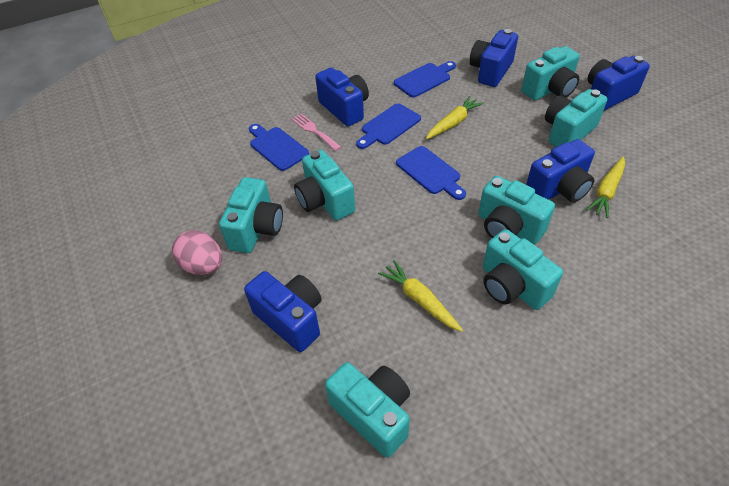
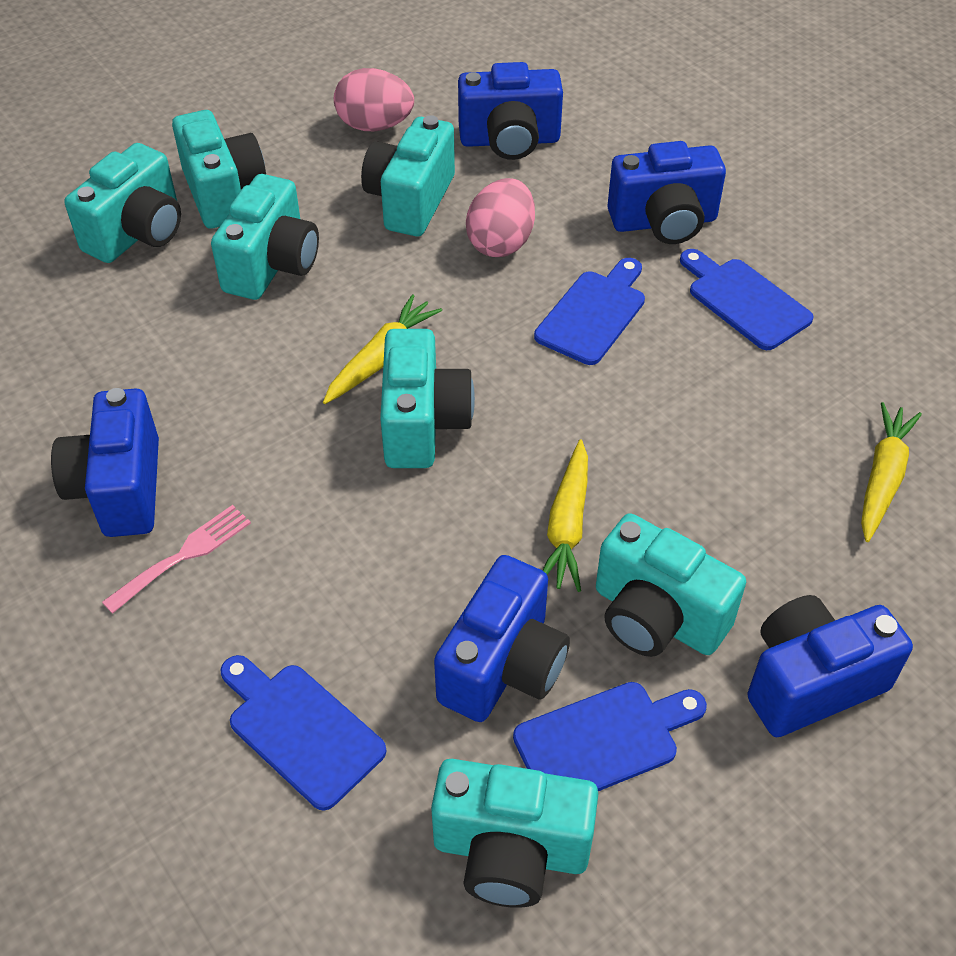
pink egg: [172,230,222,275] = 1 -> [334,68,414,131] [466,178,535,257] = 2

